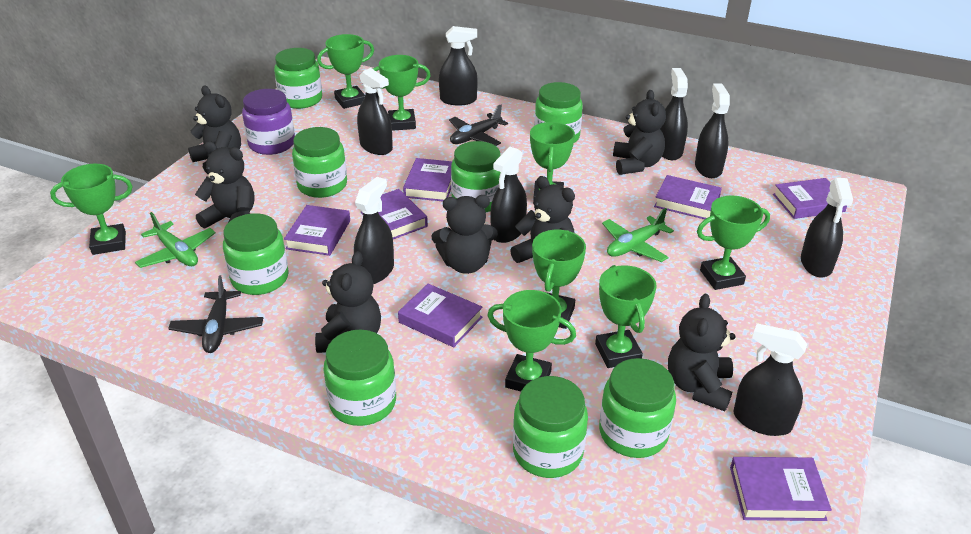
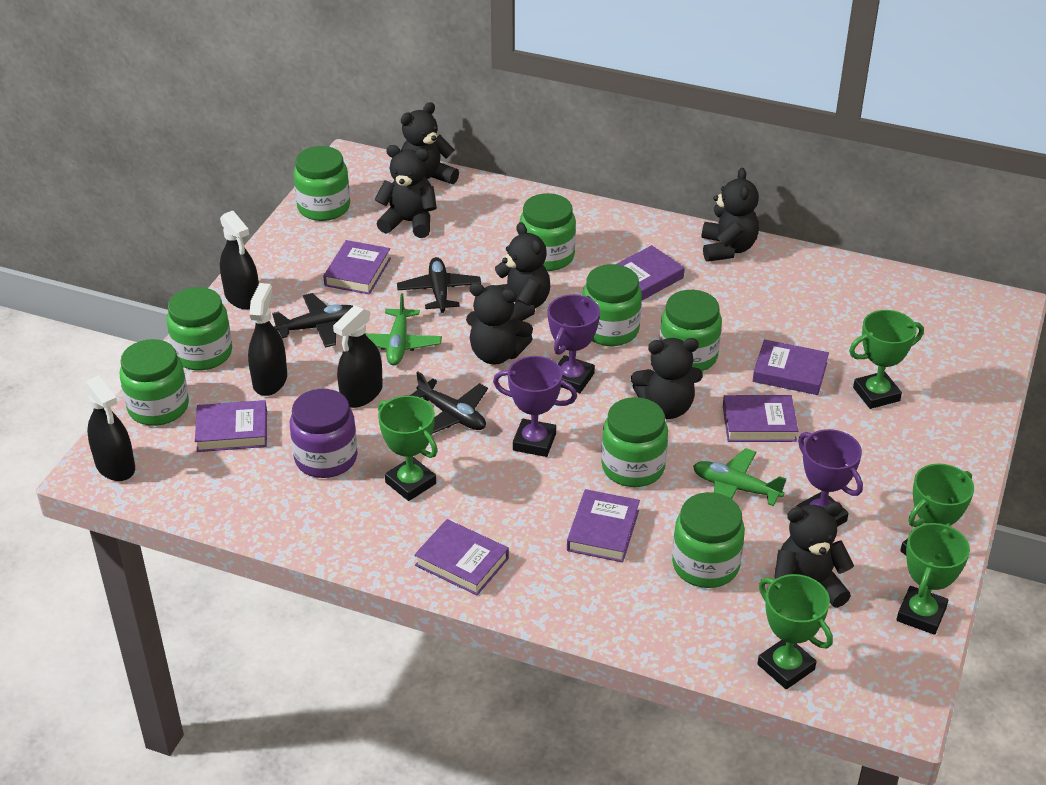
black plane: [168,275,263,353] [449,104,508,146] = 2 -> [272,293,353,347] [397,257,481,313] [410,372,488,434] = 3
black spray bottle: [354,177,394,284] [357,68,393,155] [439,26,478,105] [490,147,527,243] [660,68,688,160] [695,84,730,178] [734,323,807,436] [801,178,853,278] = 8 -> [85,375,135,481] [220,211,259,310] [248,283,287,396] [333,305,383,408] = 4
green trophy: [50,164,133,255] [317,34,374,109] [373,55,431,131] [487,290,576,391] [530,122,575,204] [532,230,586,329] [595,265,657,368] [697,195,770,290] = 8 -> [378,396,438,501] [757,574,833,689] [849,310,924,409] [896,523,970,635] [900,464,974,555] = 5
purple trophy: none = 0 -> [493,356,577,457] [548,294,600,393] [796,429,863,527] = 3

